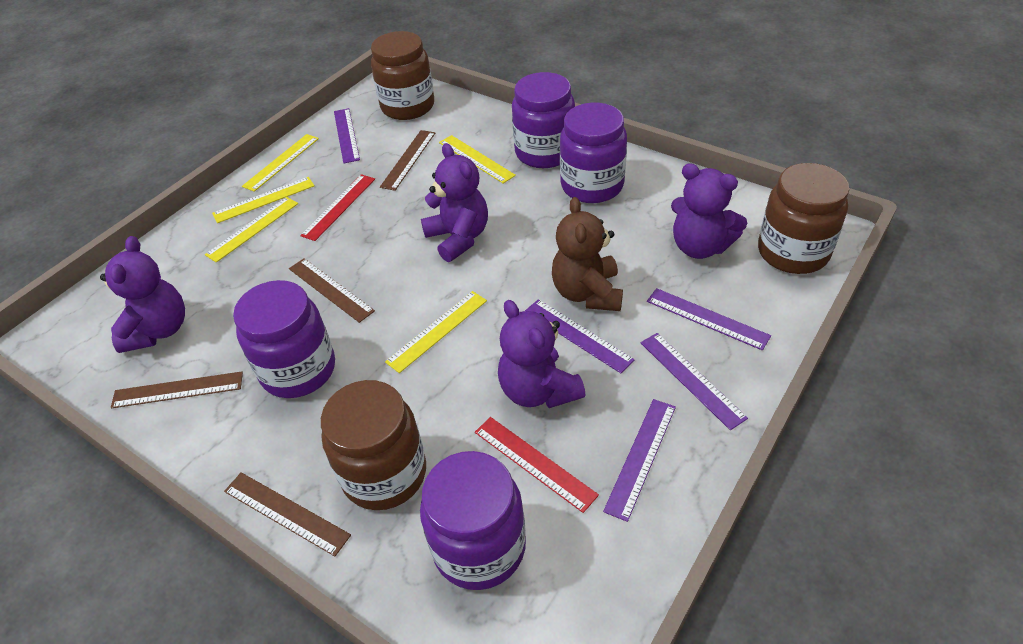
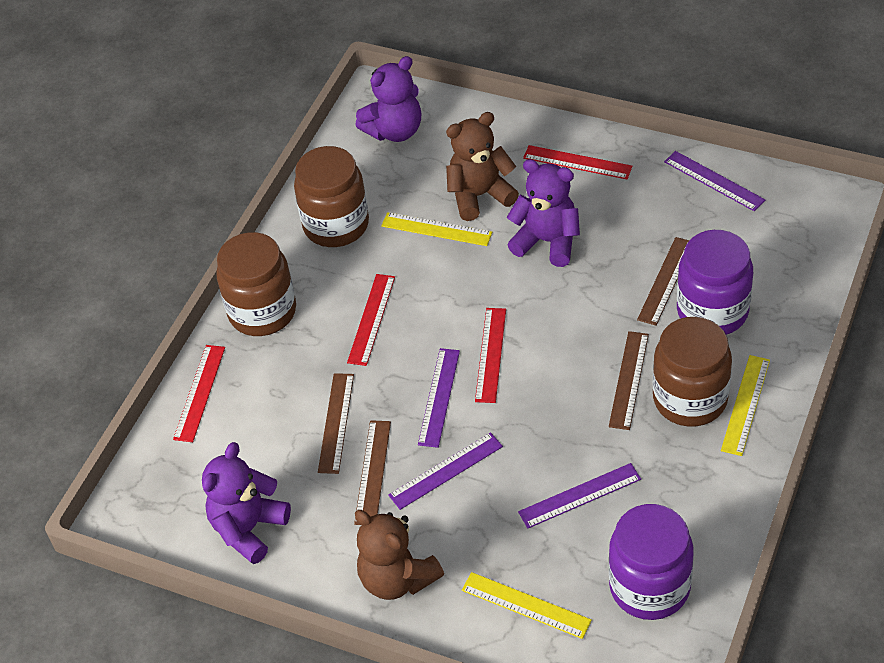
brown teddy bear: [552,197,623,311] = 1 -> [355,510,444,600] [446,112,519,221] = 2
purple jar: [233,280,335,398] [420,451,526,590] [512,72,575,168] [560,103,627,203] = 4 -> [609,504,694,620] [677,230,753,335] = 2
purple ruler: [334,108,360,163] [525,299,635,373] [603,399,676,522] [640,333,748,430] [647,288,771,351] = 5 -> [388,432,503,510] [418,348,460,448] [518,463,641,528] [664,151,765,211] = 4
purple teddy bear: [100,236,185,353] [421,143,488,262] [498,300,586,408] [671,163,747,259] = 4 -> [202,442,291,564] [355,56,422,142] [507,159,580,267] = 3
red ruler: [300,174,375,241] [475,417,599,513] = 2 -> [173,345,225,442] [347,274,395,366] [475,308,506,403] [523,145,633,179] = 4
yellow ruler: [205,197,298,263] [212,177,315,223] [242,134,319,192] [385,291,487,373] [439,135,516,183] = 5 -> [381,212,493,246] [462,572,592,639] [721,355,770,456] = 3

